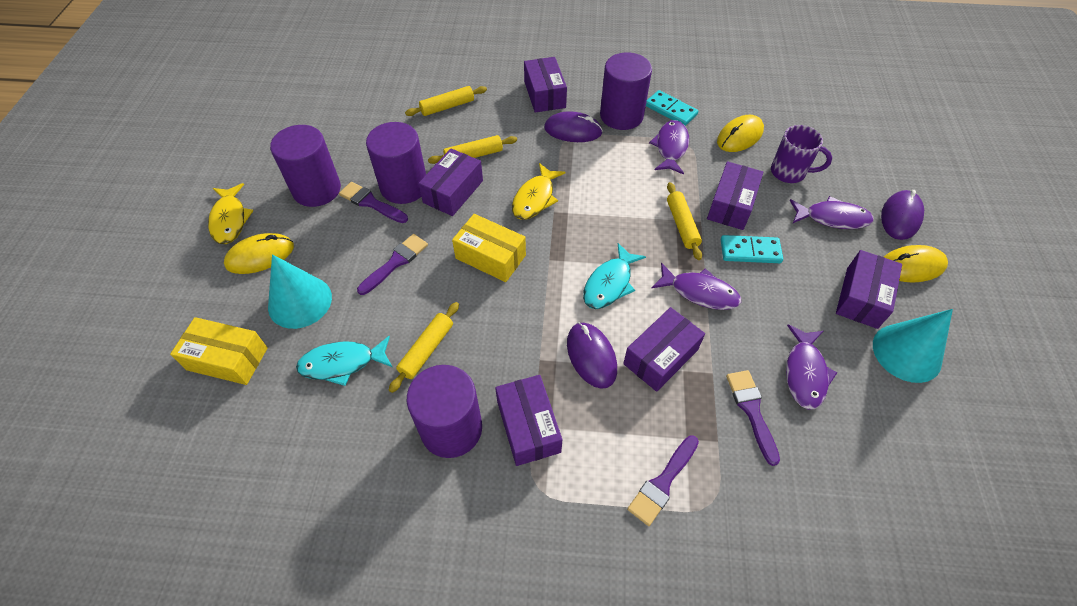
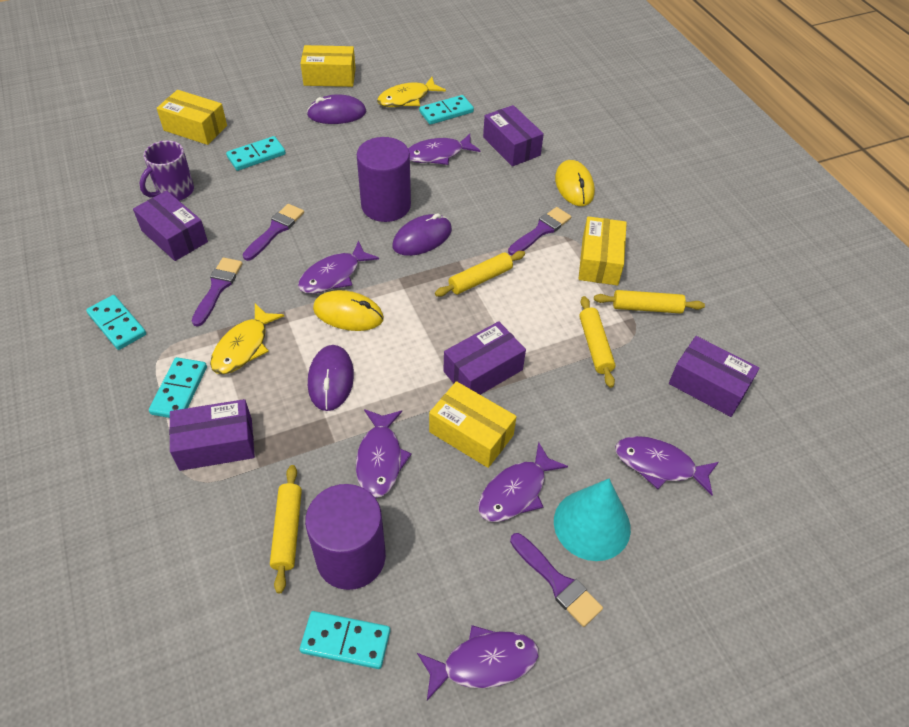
purple box: [418,148,483,216] [495,375,562,466] [524,57,567,113] [623,307,705,392] [707,162,763,230] [836,250,902,329] = 6 -> [133,191,208,261] [169,399,255,471] [444,321,526,395] [483,105,544,166] [669,336,760,417] = 5
purple cylinder: [270,125,341,207] [366,122,426,204] [407,365,482,458] [600,53,652,130] = 4 -> [305,484,386,590] [357,137,411,222] = 2
purple fish: [649,120,689,174] [652,263,741,310] [786,325,837,410] [790,196,874,229] = 4 -> [298,241,379,294] [356,409,412,498] [408,134,481,165] [417,625,539,700] [478,442,568,522] [615,436,719,496] = 6
turquoise cone: [268,254,332,329] [873,309,953,383] = 2 -> [554,479,631,561] = 1
turquoise domino: [646,90,698,126] [721,235,783,263] = 2 -> [86,295,146,350] [149,357,207,418] [226,136,286,171] [300,611,390,669] [419,95,474,125] = 5
turquoise fish: [296,336,392,386] [583,243,646,309] = 2 -> none = 0
yellow box: [170,317,268,385] [452,214,526,282] = 2 -> [157,90,227,145] [300,45,356,87] [429,381,517,468] [578,216,627,285] = 4
yellow mouse: [224,233,294,274] [717,115,764,152] [884,245,948,283] = 3 -> [313,290,384,331] [555,160,595,206] = 2

